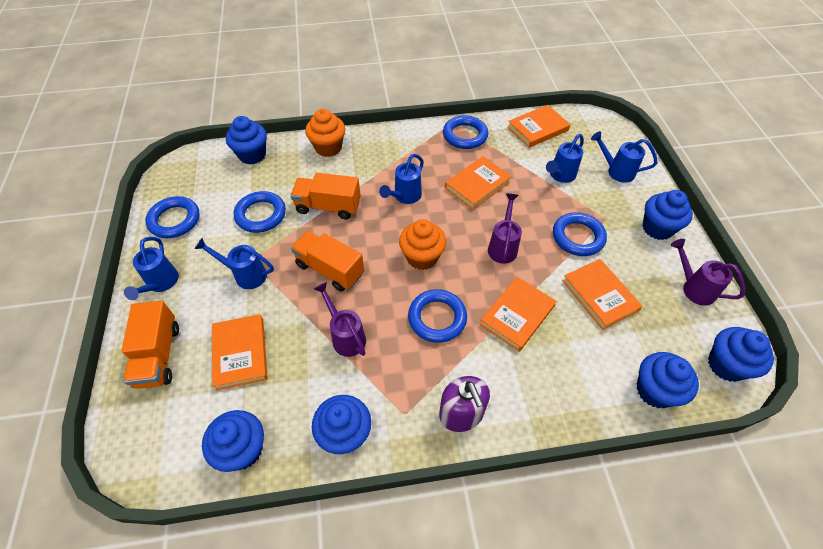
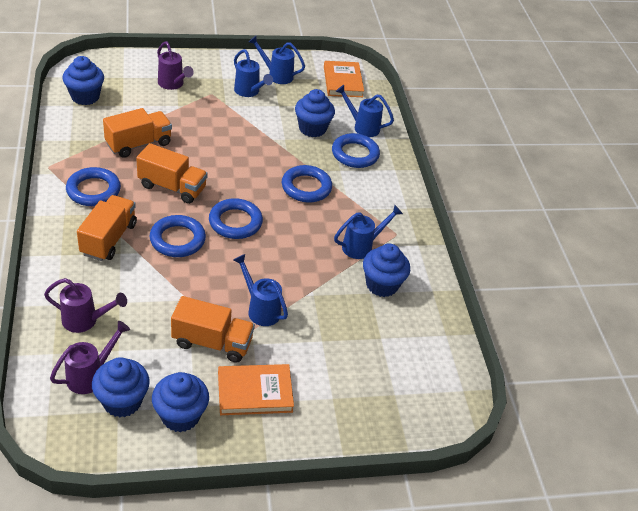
blue cupcake: [202,410,264,472] [226,116,267,165] [312,395,371,454] [637,352,699,408] [643,190,693,240] [708,327,774,382] = 6 -> [63,56,104,105] [92,357,150,417] [152,372,209,432] [295,89,335,137] [363,243,410,297] = 5
orange book: [212,314,268,390] [445,156,512,210] [479,277,556,352] [507,105,571,148] [562,259,643,330] = 5 -> [218,364,294,415] [324,61,364,97] = 2
orange cupcake: [305,109,345,157] [399,219,446,270] = 2 -> none = 0
orange truck: [122,301,179,389] [290,173,361,219] [291,231,364,291] = 3 -> [77,195,137,261] [103,108,172,158] [136,143,208,204] [171,296,255,363] = 4
purple soap dispenser: [439,376,490,432] = 1 -> none = 0

